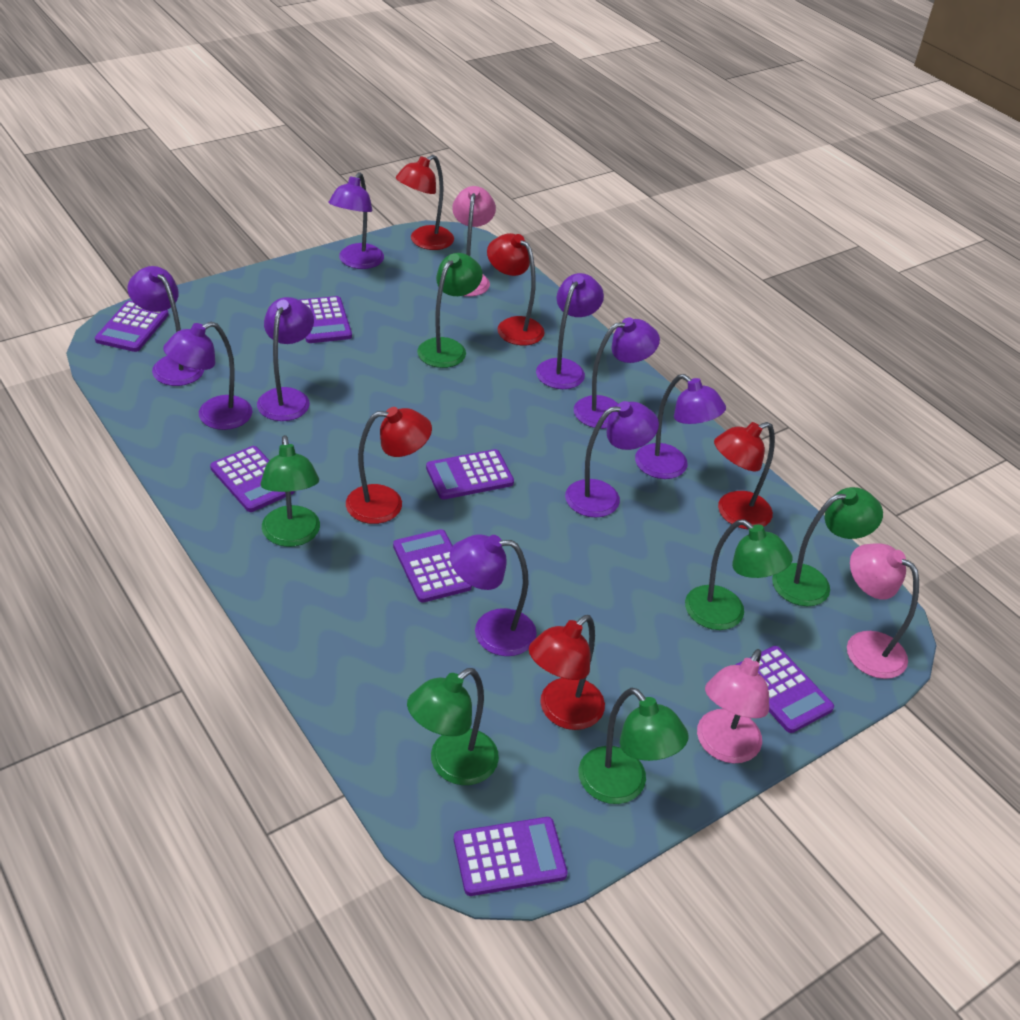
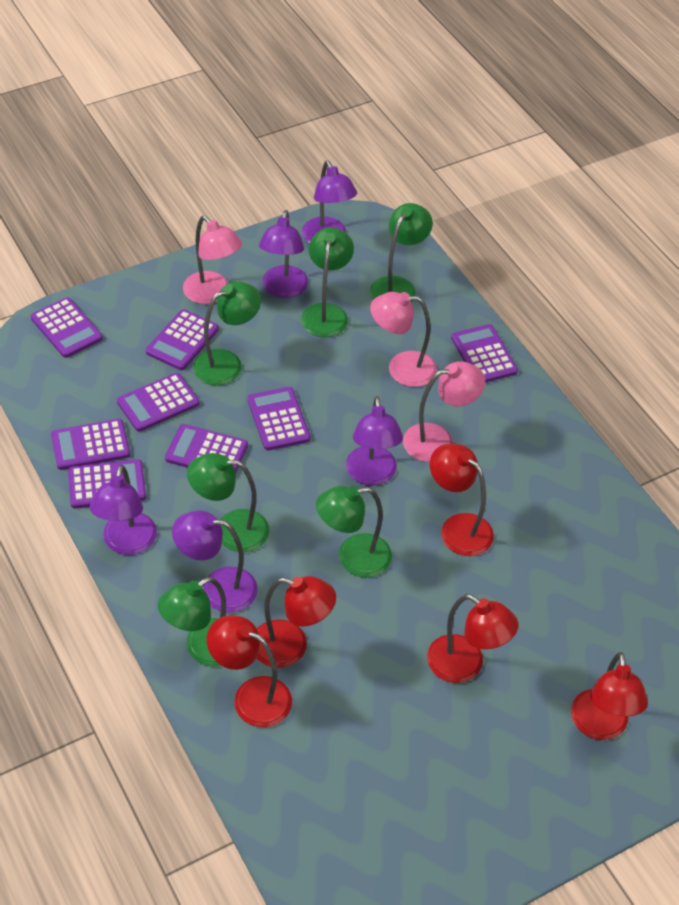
purple calculator: [95,301,169,352] [210,446,295,512] [299,296,352,343] [393,529,472,603] [426,449,514,499] [454,817,568,896] [736,646,834,733] = 7 -> [31,297,103,358] [51,419,130,470] [68,459,146,509] [117,373,199,431] [146,309,219,370] [165,424,248,472] [248,387,310,450] [451,324,518,383] = 8
purple lamp: [128,266,204,386] [163,322,252,430] [257,297,314,421] [328,172,384,269] [450,534,537,656] [536,273,604,389] [565,401,659,518] [574,318,660,429] [635,374,726,479] = 9 -> [90,465,157,555] [172,510,258,613] [259,210,308,298] [302,160,357,244] [346,396,403,486] = 5

